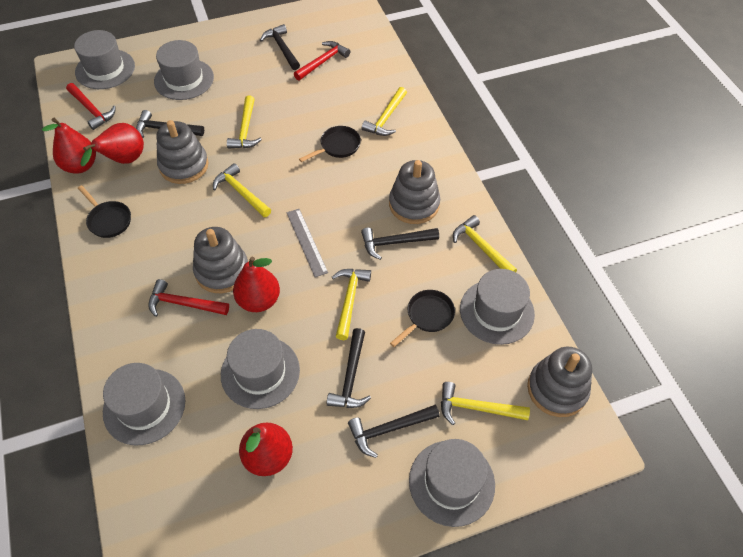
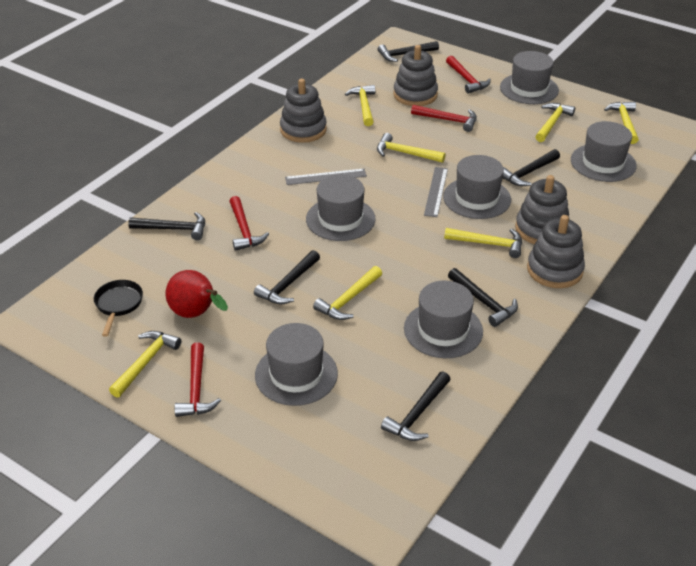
black hammer: [136,110,204,138] [260,24,300,70] [327,328,371,408] [348,405,440,458] [361,228,439,260] = 5 -> [128,212,205,240] [254,250,320,304] [378,41,439,62] [381,372,451,441] [448,268,518,327] [503,149,560,186] = 6
black pan: [78,185,131,238] [299,126,361,162] [390,290,455,347] = 3 -> [94,280,143,337] = 1
grey ruler: [287,209,328,277] = 1 -> [285,169,367,185] [424,167,448,217] = 2
red hammer: [66,83,116,130] [148,279,229,317] [294,41,350,81] = 3 -> [174,342,221,417] [229,196,269,251] [411,105,477,132] [446,56,491,94] = 4
red pear: [42,118,96,174] [81,123,144,166] [233,256,280,312] [239,422,293,476] = 4 -> [165,270,228,318] = 1
yellow hammer: [213,163,271,217] [227,95,262,149] [332,269,371,340] [362,87,407,136] [441,382,530,425] [453,215,517,272] = 6 -> [109,331,181,398] [313,266,382,320] [345,85,375,126] [377,133,445,163] [444,228,522,258] [535,103,575,142] [604,102,639,144] = 7

